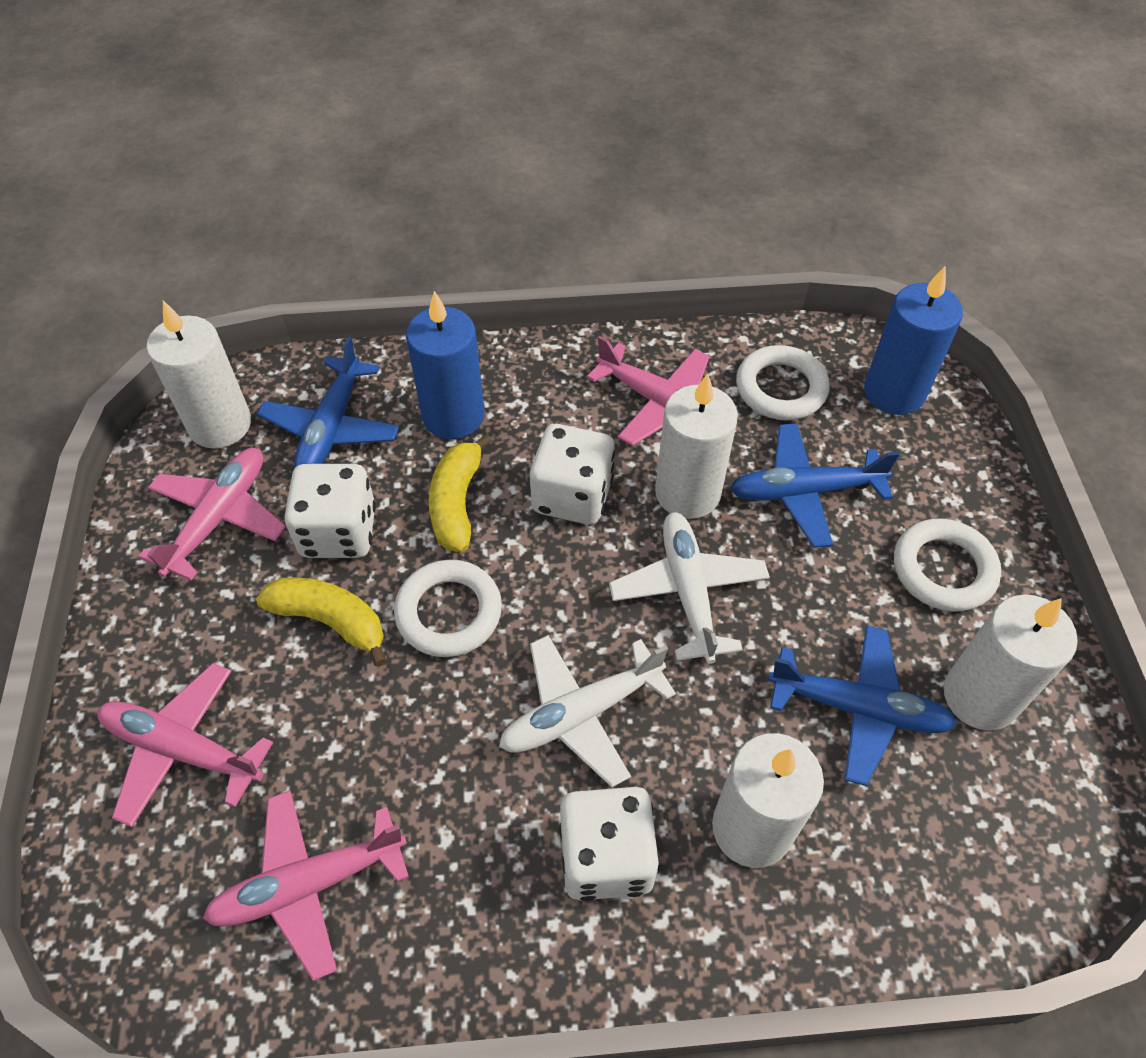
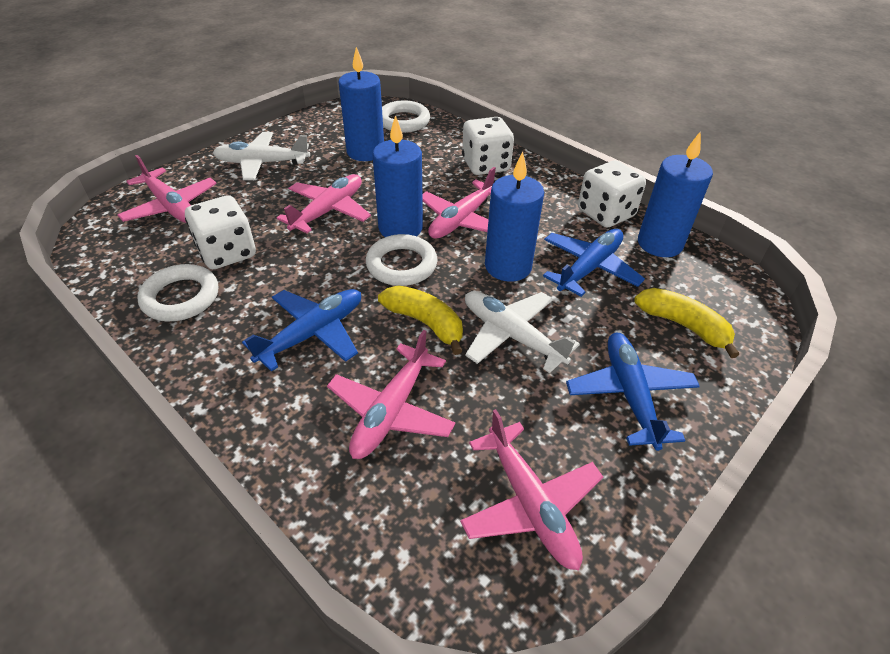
blue candle: [406,291,484,439] [864,266,963,415] = 2 -> [338,47,384,161] [372,115,423,237] [485,152,544,282] [638,131,713,257] = 4
pink plane: [97,663,273,827] [139,448,286,581] [203,790,409,981] [587,336,709,446] = 4 -> [118,155,217,223] [277,174,371,233] [327,330,456,459] [422,167,496,239] [460,409,603,570] = 5
white candle: [146,301,251,449] [655,373,738,519] [712,733,824,868] [944,594,1078,730] = 4 -> none = 0

